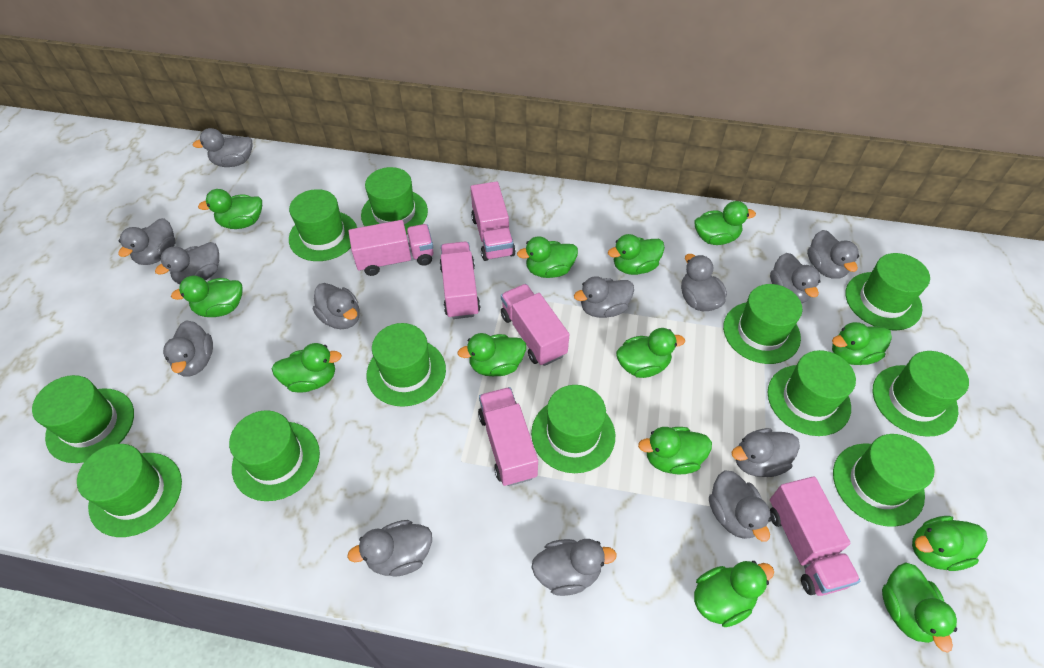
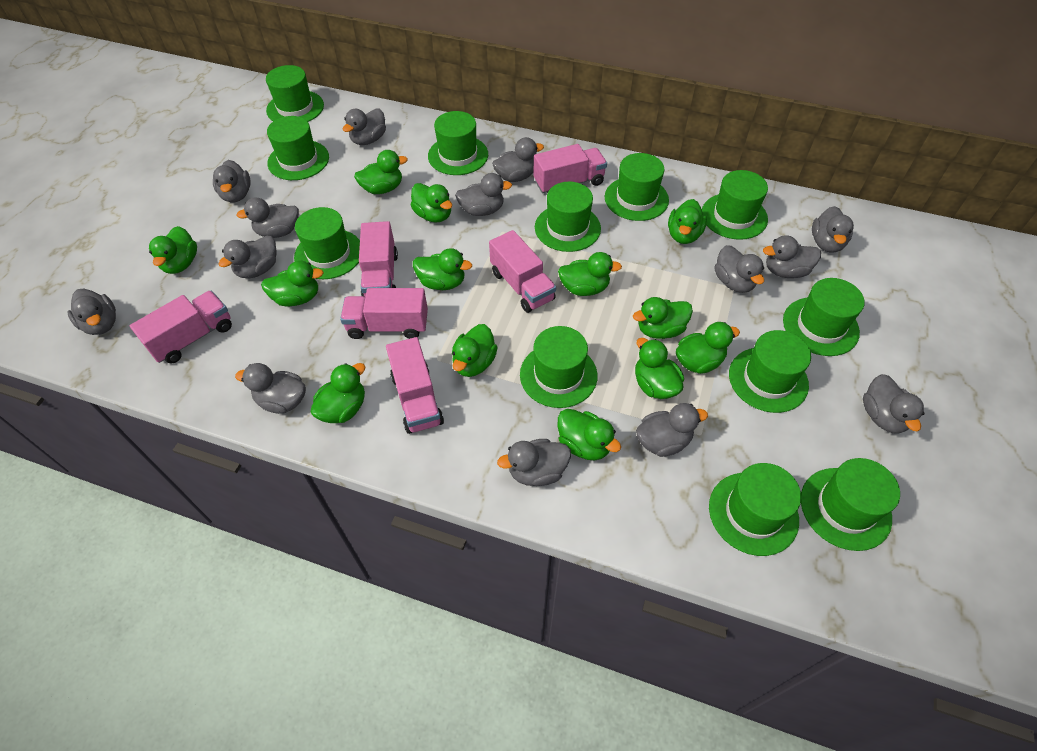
grey duck: [118,218,175,265] [155,242,219,285] [163,320,213,377] [193,128,253,167] [313,283,360,329] [347,520,432,577] [531,539,617,596] [574,276,634,318] [681,254,727,311] [709,470,771,542] [731,428,800,477] [770,253,820,303] [807,230,859,279] = 13 -> [68,289,116,335] [213,160,251,202] [219,236,277,278] [235,363,306,414] [236,197,299,238] [343,108,386,145] [455,173,512,216] [492,137,544,182] [497,439,571,486] [636,403,708,457] [715,245,764,293] [763,235,821,278] [812,206,854,252] [863,374,924,434] = 14

